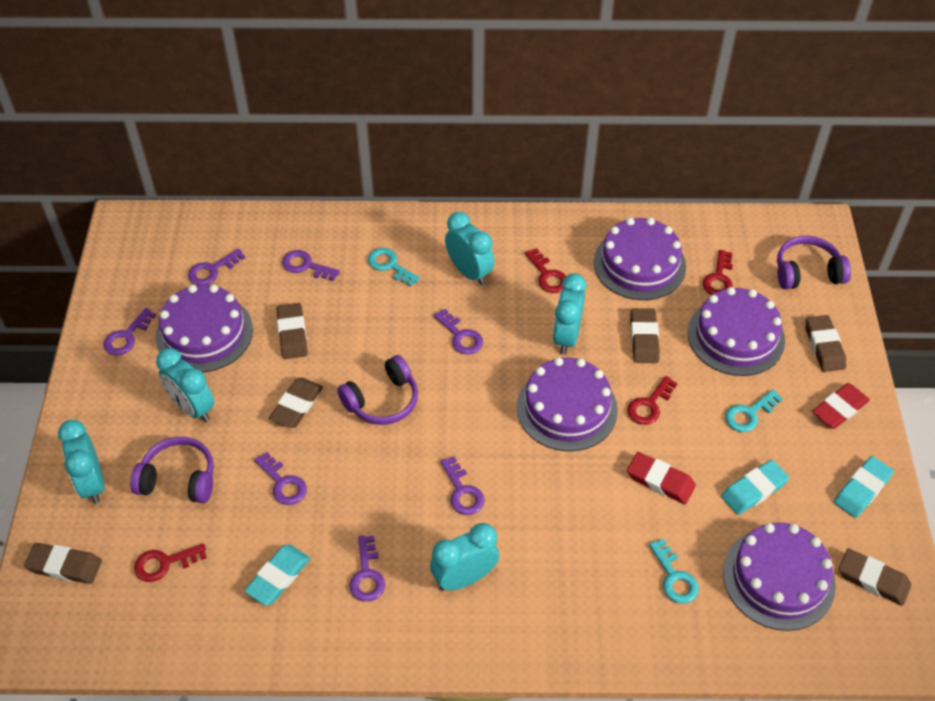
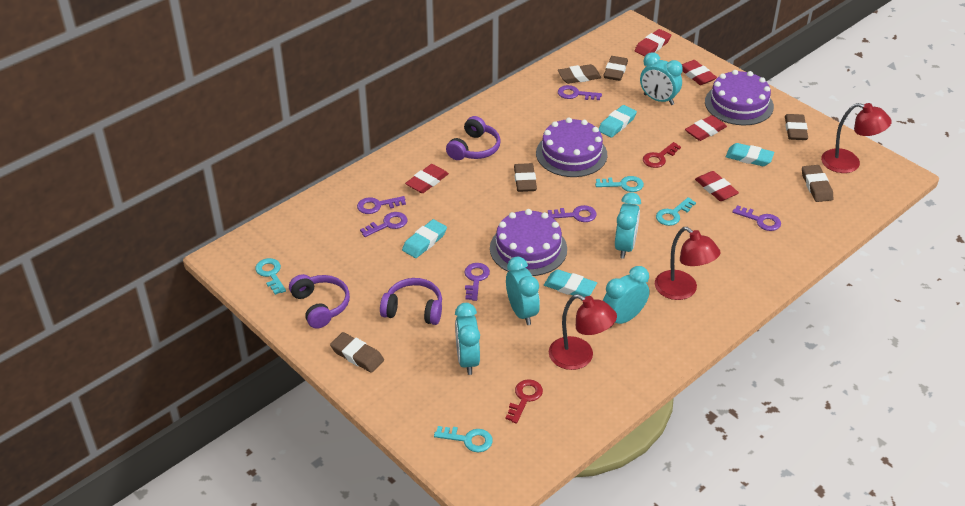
purple cake: [156,285,253,372] [517,357,618,451] [594,218,686,300] [688,287,785,376] [723,522,836,631] = 5 -> [490,209,567,276] [536,118,607,177] [705,70,774,125] = 3
purple key: [103,308,156,355] [188,248,245,285] [254,452,307,505] [282,250,340,281] [350,535,385,602] [434,309,483,355] [440,456,485,515] = 7 -> [357,196,406,214] [360,212,408,237] [464,263,490,301] [548,205,597,222] [558,85,602,100] [732,205,781,231] = 6
red eraser: [627,452,696,504] [812,383,870,429] = 2 -> [405,164,449,193] [635,29,671,56] [682,60,717,85] [685,115,727,141] [695,171,739,201] = 5
red key: [134,543,207,582] [525,248,566,293] [627,376,678,425] [703,250,733,295] = 4 -> [505,379,543,424] [643,142,681,168] = 2
red lamp: none = 0 -> [549,294,617,370] [655,227,721,300] [821,103,892,173] = 3
turquoise eraser: [244,545,310,605] [721,460,789,515] [834,456,894,518] = 3 -> [402,219,447,258] [544,269,597,297] [598,105,637,138] [726,143,774,166] = 4
turquoise key: [368,248,420,287] [649,539,699,604] [725,389,783,432] = 3 -> [255,258,286,295] [434,426,493,452] [595,176,644,192] [656,197,696,226] = 4

